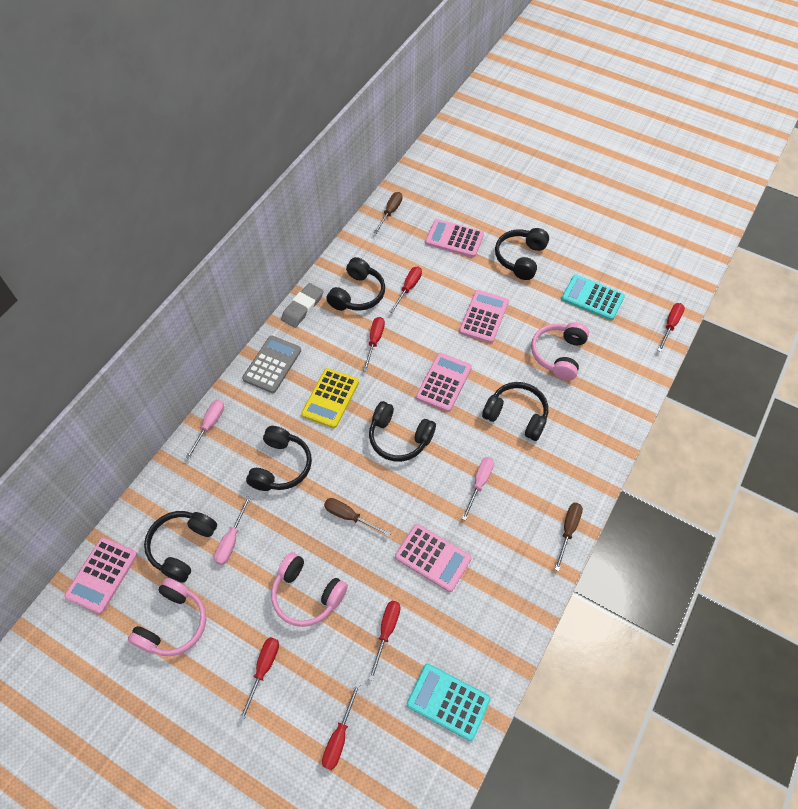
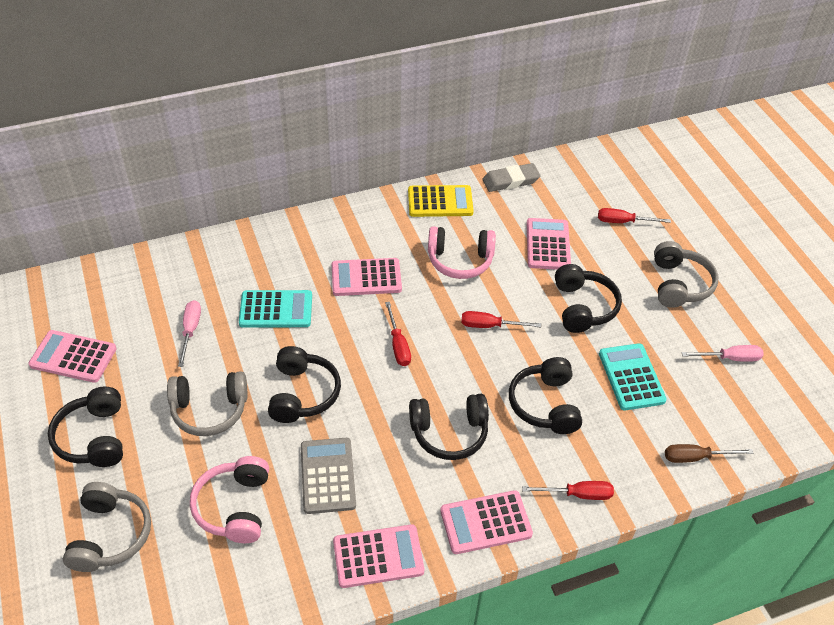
black headphones: [144,511,217,583] [246,426,312,491] [326,257,385,311] [369,401,436,462] [482,382,548,441] [495,228,549,280] = 6 -> [48,386,123,467] [268,346,341,423] [409,394,489,460] [509,357,582,434] [555,264,622,333] = 5
brown screwdriver: [324,498,391,537] [374,192,402,234] [554,503,583,571] = 3 -> [665,444,754,463] = 1
grey headphones: none = 0 -> [63,482,151,572] [167,371,247,436] [654,241,718,308] = 3
pink headphones: [128,578,206,656] [271,552,348,627] [531,322,589,380] = 3 -> [190,456,269,543] [428,226,496,279] = 2
pink screwdriver: [185,400,224,459] [214,496,251,565] [462,457,494,521] = 3 -> [178,300,201,367] [682,345,764,362] = 2
red screwdriver: [239,637,279,721] [322,682,361,770] [363,317,385,372] [369,601,401,681] [390,267,422,313] [658,303,685,352] = 6 -> [385,302,411,366] [461,311,541,328] [522,481,614,500] [598,208,671,223] = 4

